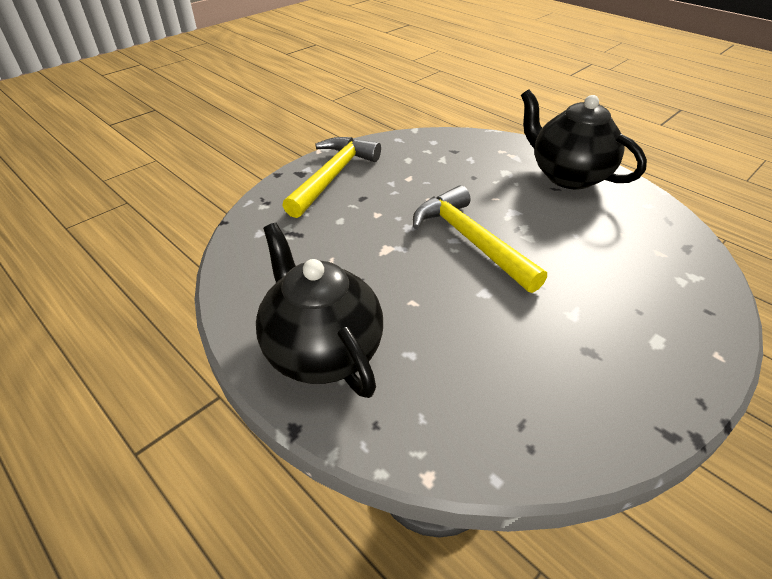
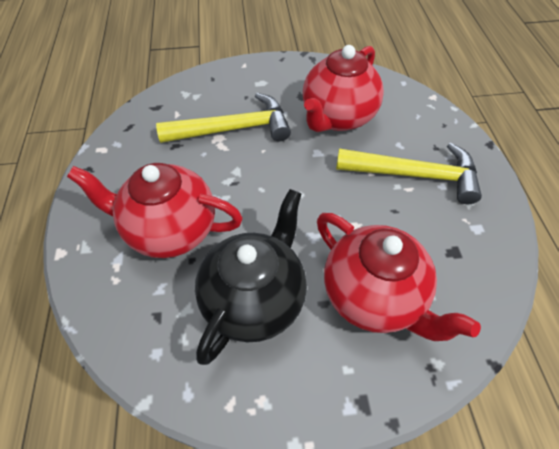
black teapot: [256,223,383,398] [521,90,647,189] = 2 -> [195,189,307,365] = 1
red teapot: none = 0 -> [67,163,243,258] [303,45,384,132] [317,213,481,341] = 3

